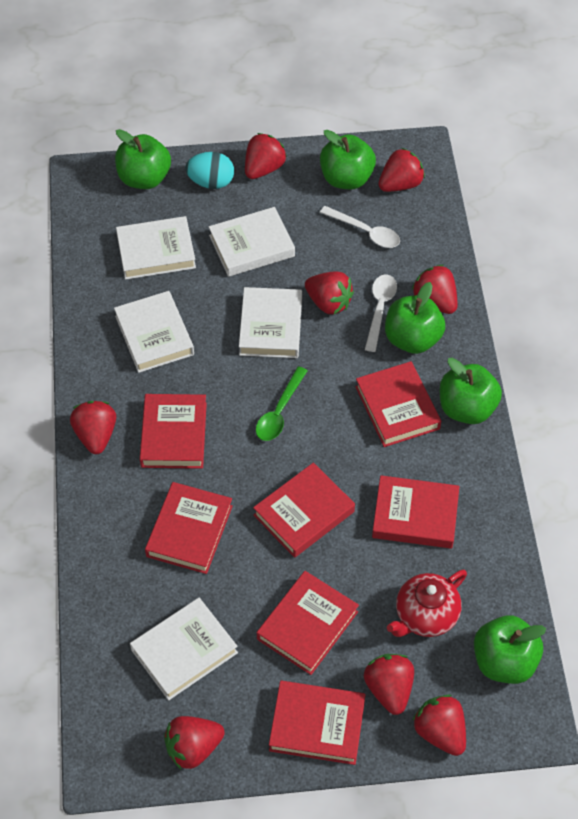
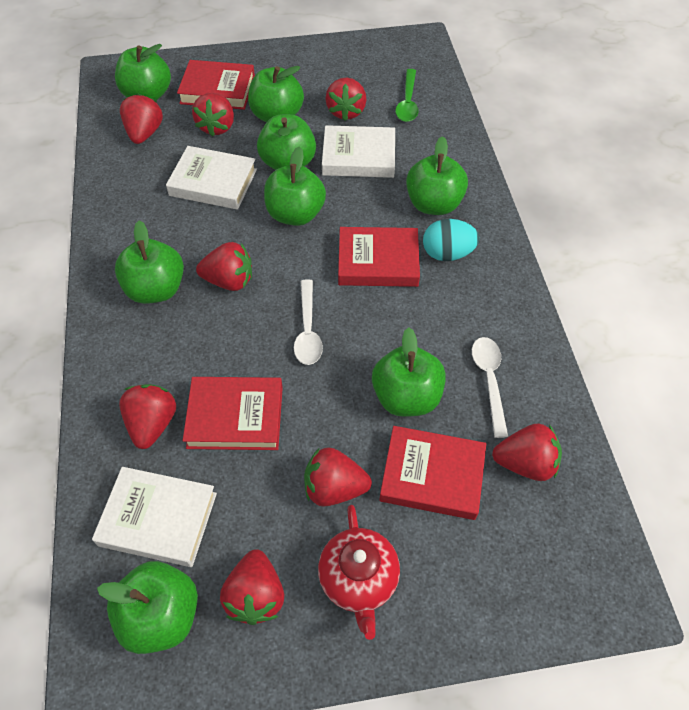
green apple: [115,129,171,189] [320,130,376,189] [385,282,445,354] [440,358,502,424] [474,615,546,684] = 5 -> [97,561,198,654] [115,44,171,100] [115,221,184,304] [248,66,304,122] [257,114,316,170] [264,146,326,226] [372,327,446,417] [406,136,468,215] = 8
red book: [140,394,207,469] [145,482,233,574] [253,462,355,558] [257,571,359,675] [269,681,366,765] [355,361,441,447] [372,475,459,549] = 7 -> [177,60,255,110] [183,377,283,450] [338,227,420,287] [379,426,486,520] = 4
white book: [114,291,194,373] [116,216,196,280] [130,598,238,700] [209,207,295,277] [239,287,302,358] = 5 -> [92,467,217,567] [166,146,257,210] [322,125,395,178] = 3

